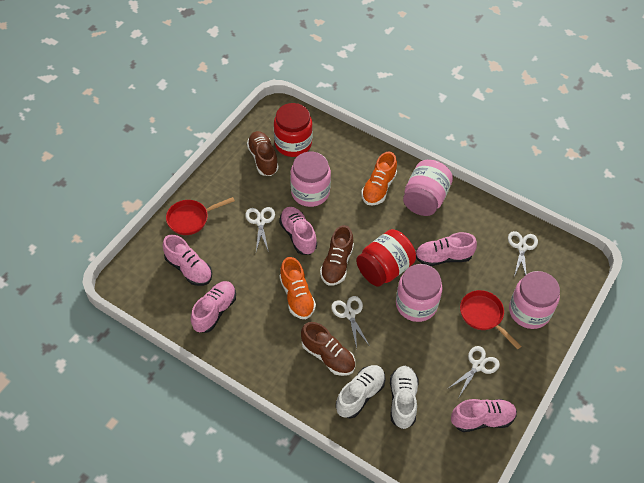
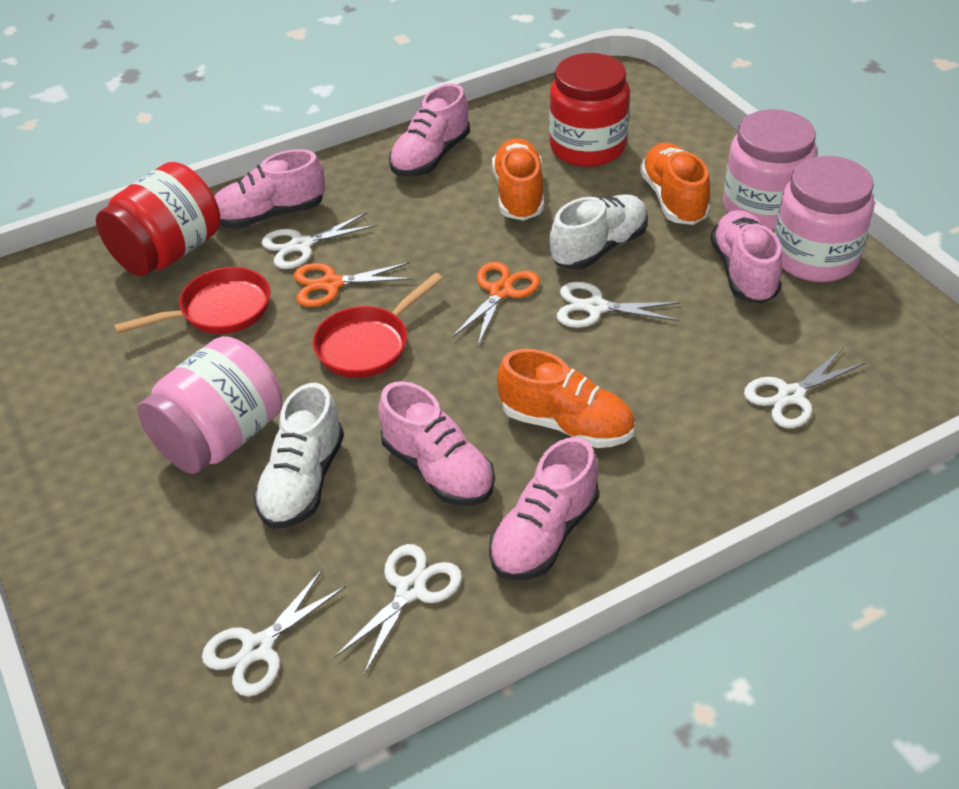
brown shoe: [247,131,279,176] [301,322,355,376] [320,225,354,286] = 3 -> none = 0
orange scissors: none = 0 -> [294,262,413,307] [452,262,540,346] = 2
orange shoe: [280,257,316,319] [361,152,397,205] = 2 -> [492,138,544,221] [497,349,635,448] [640,143,710,225] = 3
pink jar: [290,152,331,207] [396,264,443,322] [403,160,453,216] [509,271,560,329] = 4 -> [137,336,282,474] [723,109,817,230] [775,156,874,282] = 3
white scissors: [245,207,275,252] [331,296,369,348] [449,346,500,397] [508,231,538,276] = 4 -> [202,570,346,697] [262,212,377,269] [335,544,462,675] [557,281,680,328] [744,348,866,428] = 5

